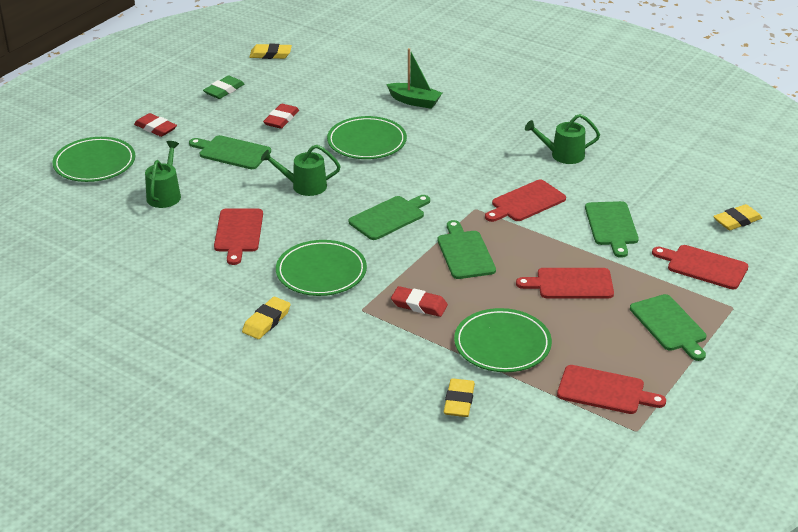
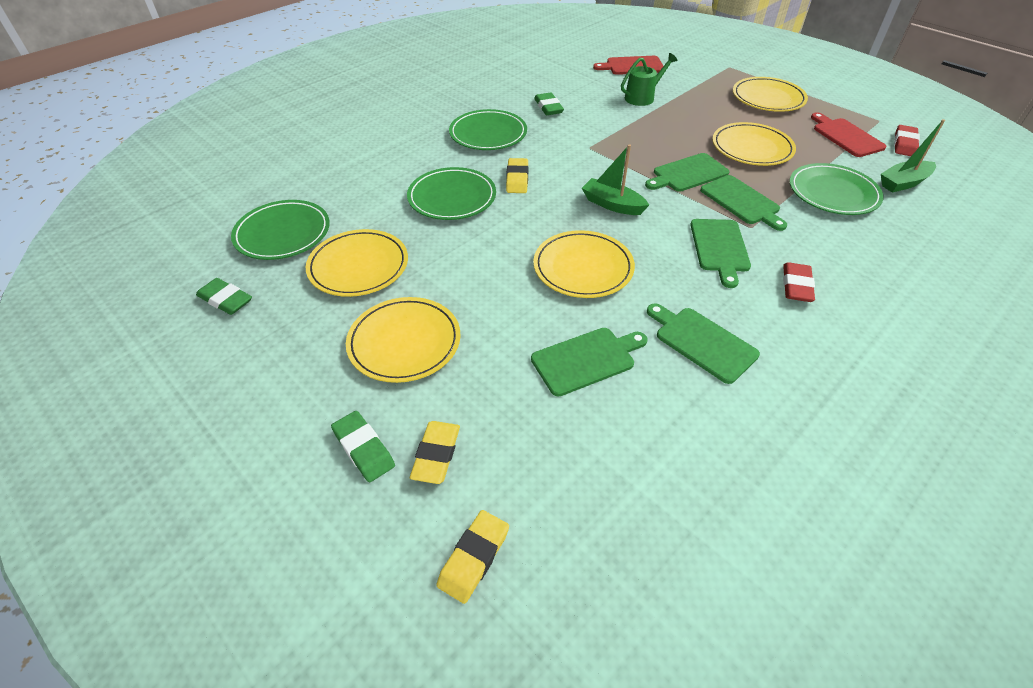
green boat: [386,48,442,109] = 1 -> [582,144,649,215] [881,119,945,193] = 2
green eraser: [203,76,244,99] = 1 -> [196,278,252,315] [331,411,395,482] [534,92,564,115] = 3
green watering can: [145,141,181,208] [261,145,341,196] [525,114,600,164] = 3 -> [621,53,678,106] = 1
red cutting board: [214,208,263,265] [485,180,566,222] [516,268,614,298] [557,365,666,414] [652,245,749,289] = 5 -> [593,56,663,75] [811,112,886,157] = 2
red eraser: [134,113,177,137] [263,104,299,129] [391,286,448,317] = 3 -> [783,262,815,302] [894,125,920,156] = 2
yellow eraser: [242,297,291,339] [249,44,292,59] [444,378,475,417] [713,204,762,230] = 4 -> [410,421,460,484] [436,510,509,604] [506,158,529,193] = 3
yellow plate: none = 0 -> [306,229,408,297] [346,297,460,383] [533,230,635,298] [712,122,796,166] [733,77,808,112] = 5

